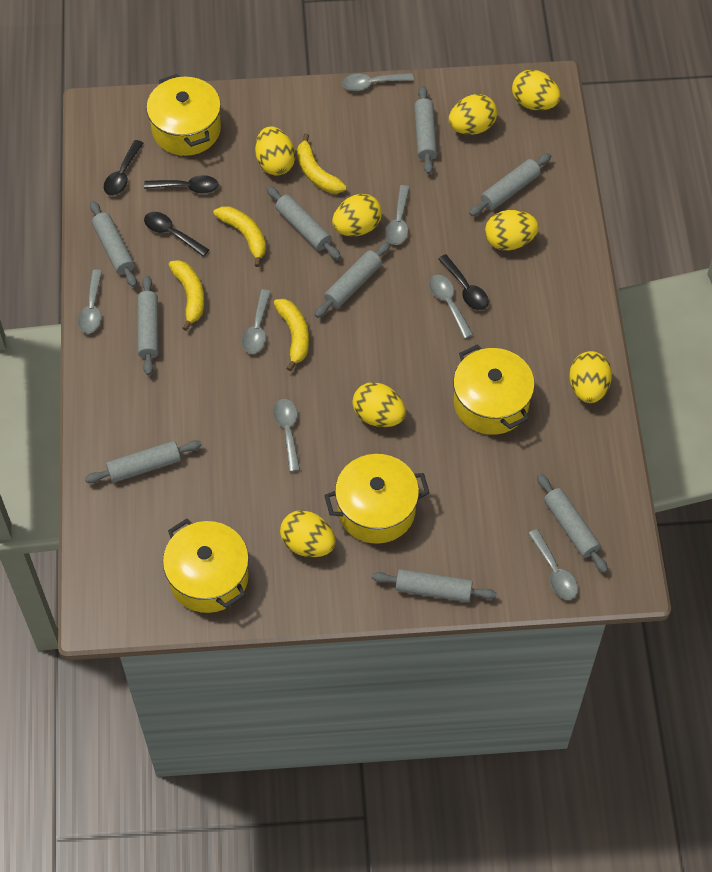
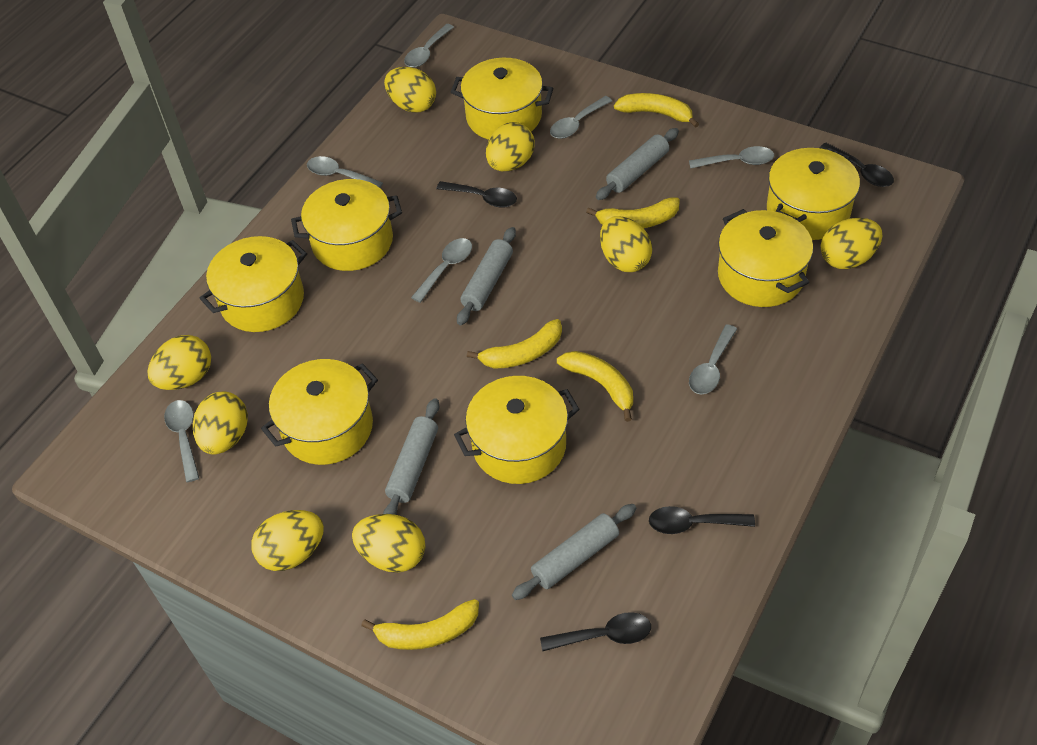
grey rolling pin: [85,440,202,483] [90,201,137,287] [137,275,159,375] [267,186,341,260] [315,241,391,318] [372,569,497,602] [414,86,437,174] [469,153,551,216] [537,474,608,573] = 9 -> [383,398,439,515] [457,227,516,325] [512,504,636,600] [596,128,679,200] = 4
yellow banana: [169,260,204,331] [213,206,266,267] [274,299,309,371] [297,133,347,193] = 4 -> [361,599,479,650] [467,319,562,369] [557,351,633,422] [586,197,680,228] [614,93,699,128] = 5
yellow pot: [146,74,221,156] [163,519,249,613] [324,454,430,544] [453,344,535,435] = 4 -> [199,236,307,332] [261,359,378,465] [291,179,402,271] [451,58,554,140] [454,376,580,484] [718,209,813,307] [767,148,860,240] = 7

